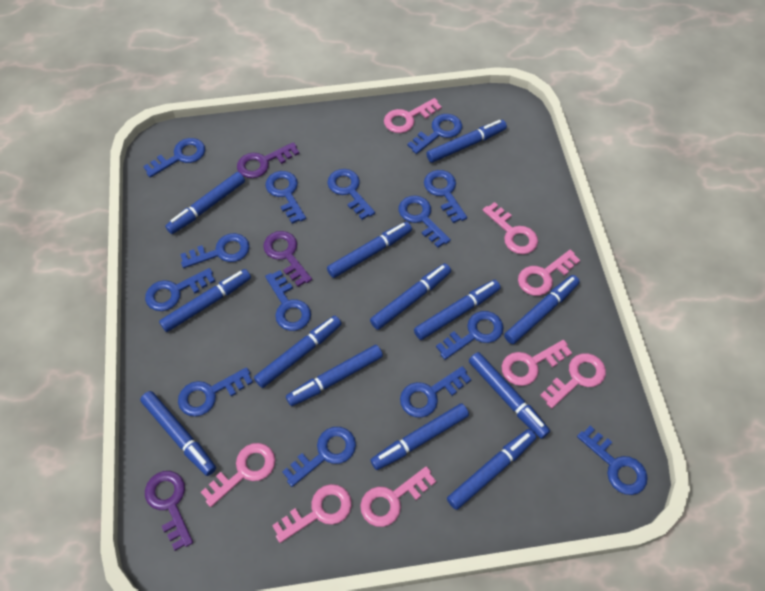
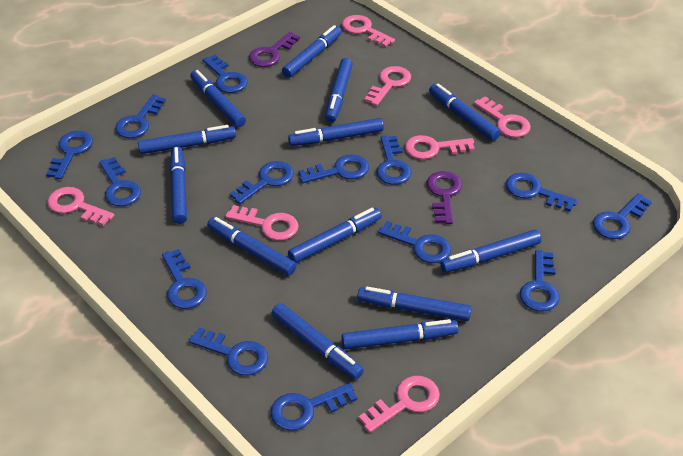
pink key: [201,443,275,507] [272,484,352,543] [360,466,436,527] [384,98,442,133] [483,202,538,254] [502,340,572,386] [518,250,580,296] [540,353,606,409] = 8 -> [47,187,114,226] [225,205,299,240] [342,15,395,47] [359,376,440,433] [364,66,411,106] [405,135,475,159] [474,96,531,137] = 7
purple key: [145,471,193,551] [237,142,300,178] [263,231,312,287] = 3 -> [249,32,300,67] [427,171,462,224] = 2

